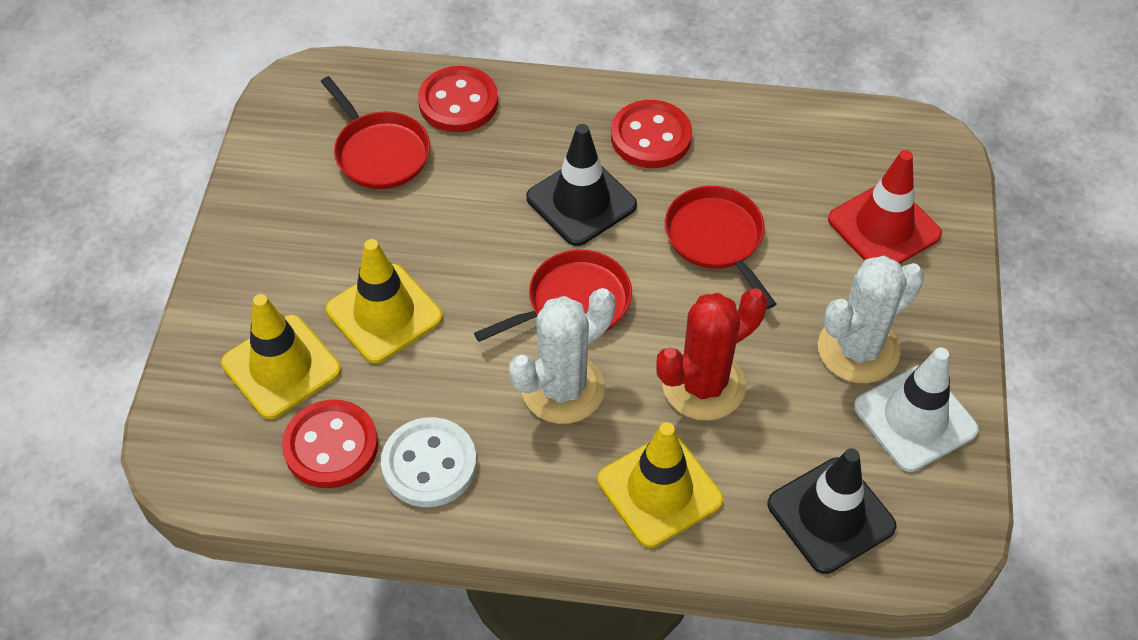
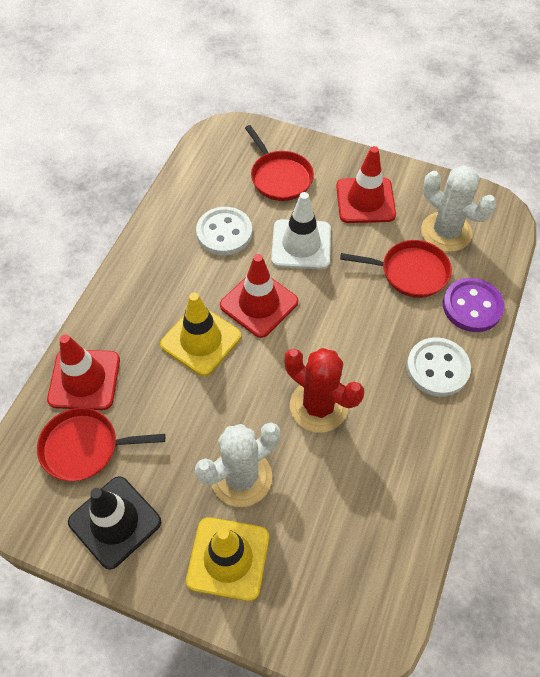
black traffic cone: [526,124,637,246] [767,448,896,574] = 2 -> [68,476,161,570] = 1
purple button: none = 0 -> [443,278,505,332] = 1
red button: [282,400,378,488] [418,66,498,132] [611,100,692,168] = 3 -> none = 0
red traffic cone: [828,150,942,264] = 1 -> [47,334,120,410] [220,254,298,338] [336,146,396,223] = 3
white button: [381,417,477,507] = 1 -> [196,207,252,256] [406,337,471,397] = 2
yellow traffic cone: [221,294,341,419] [326,239,443,363] [598,422,723,548] = 3 -> [160,293,241,376] [186,517,269,601] = 2

